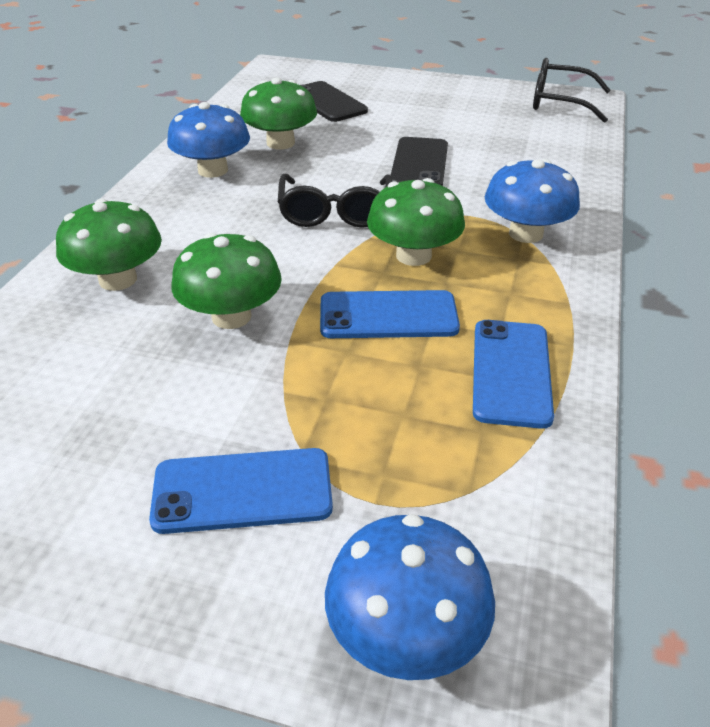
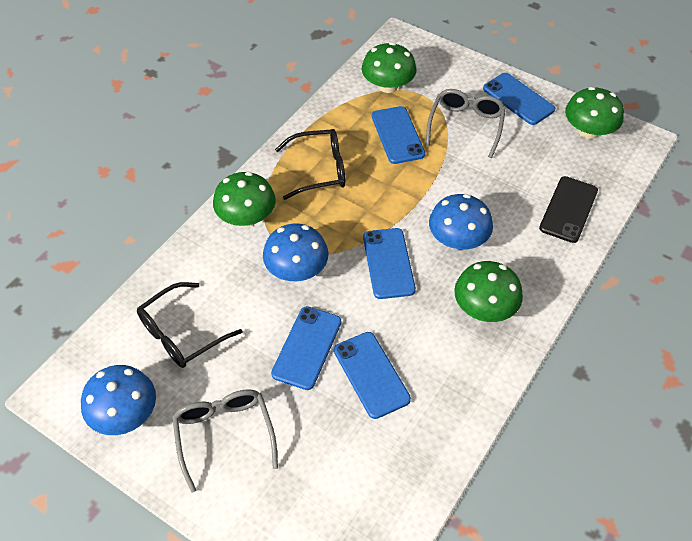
black phone: [300,81,368,122] [390,137,448,186] = 2 -> [539,176,598,243] = 1
blue phone: [149,448,333,534] [320,290,460,338] [473,320,554,429] = 3 -> [271,306,341,390] [334,332,411,419] [363,228,416,299] [372,106,425,164] [483,73,555,125] = 5
grey glasses: none = 0 -> [172,389,278,493] [426,89,506,158] = 2

